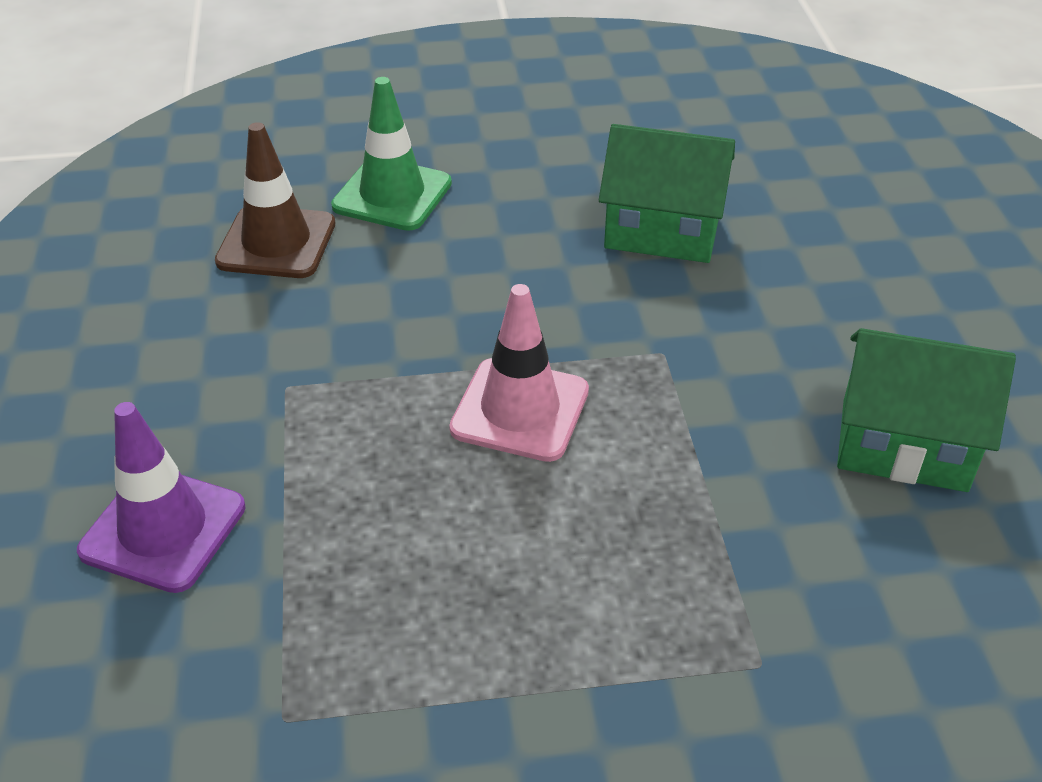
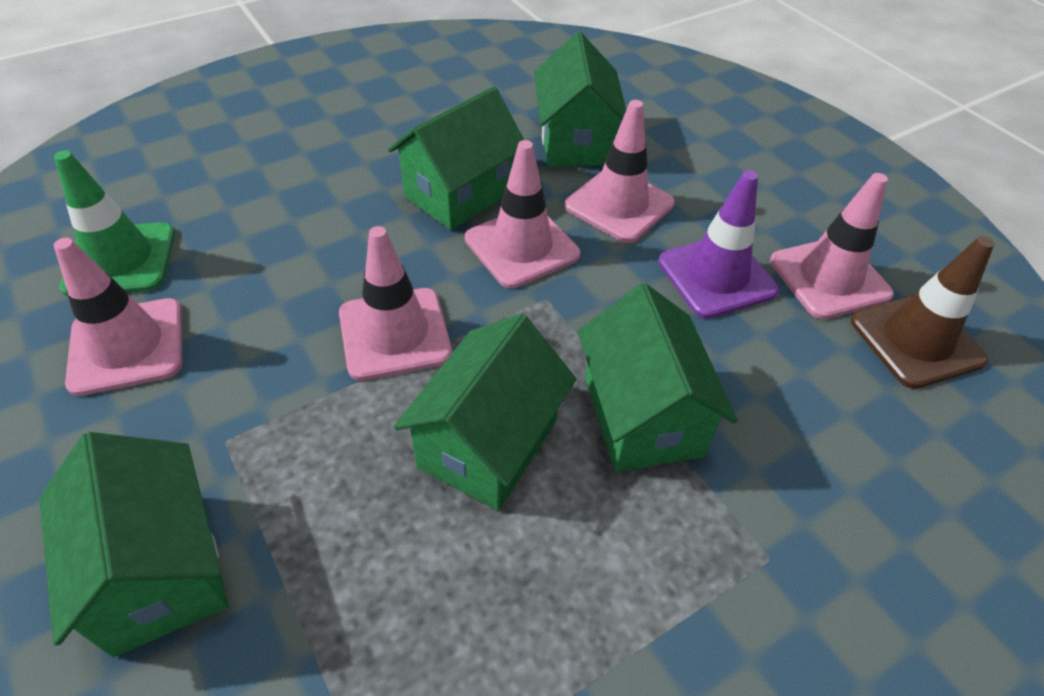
green house: [599,124,735,263] [837,328,1016,492] = 2 -> [39,432,228,657] [388,86,524,230] [394,314,576,511] [534,32,626,166] [578,283,738,472] = 5
pink traffic cone: [449,284,589,462] = 1 -> [54,238,183,396] [339,226,452,381] [465,140,580,288] [565,100,675,243] [770,173,894,319] = 5

